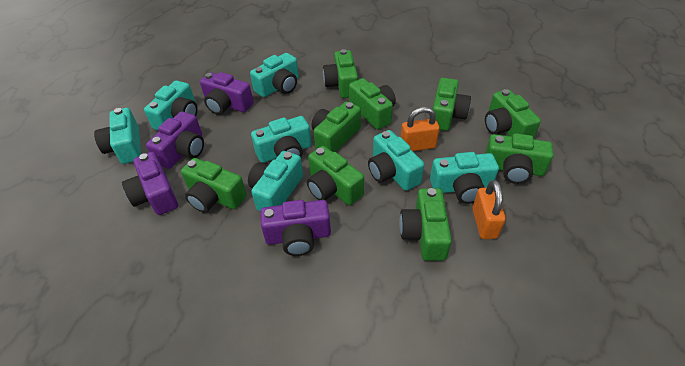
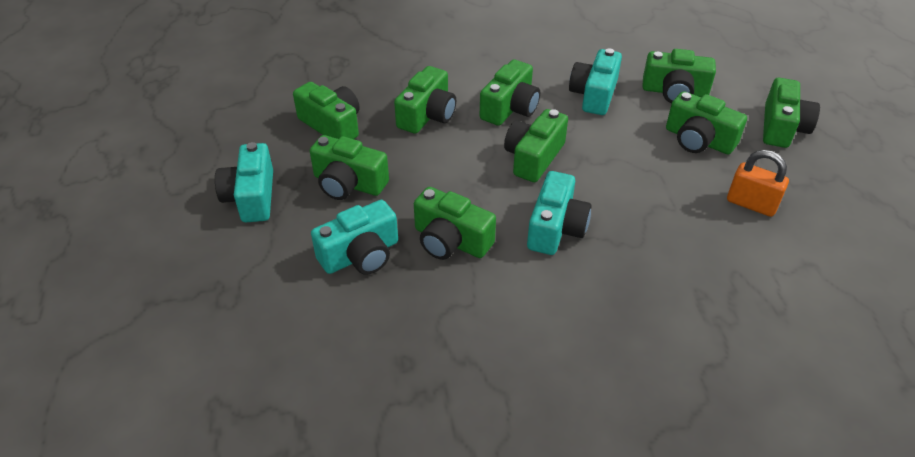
orange padlock: [401,107,440,151] [472,180,506,239] = 2 -> [727,150,789,217] = 1
purple camera: [122,152,178,215] [146,111,204,169] [200,72,254,115] [260,200,331,256] = 4 -> none = 0
turquoise camera: [94,108,141,164] [144,80,197,131] [248,151,303,212] [250,53,299,97] [251,116,312,163] [368,130,424,191] [430,152,499,204] = 7 -> [215,142,273,222] [311,200,398,275] [527,171,591,255] [569,48,622,115] = 4

